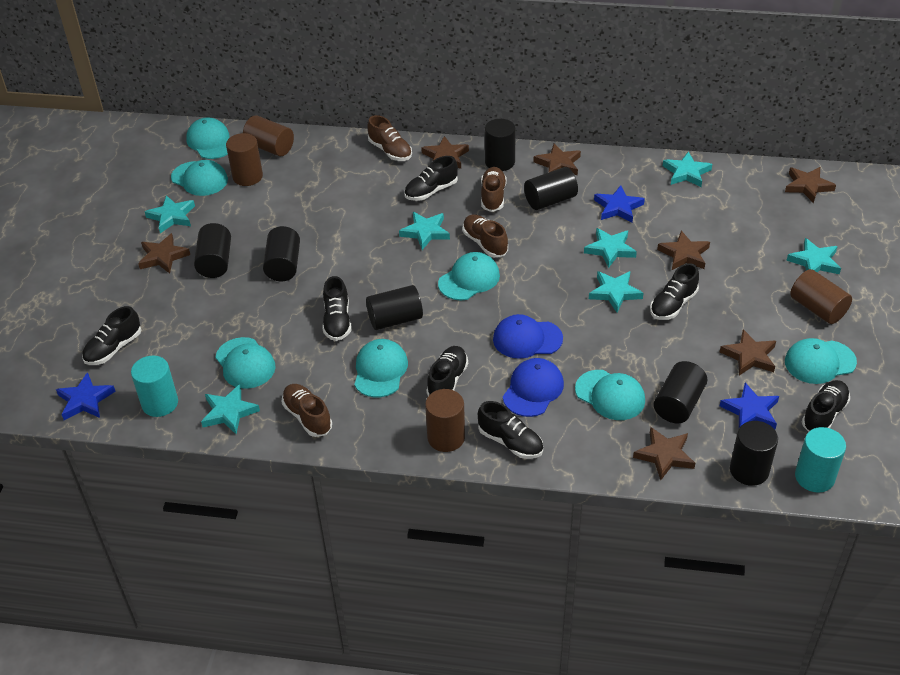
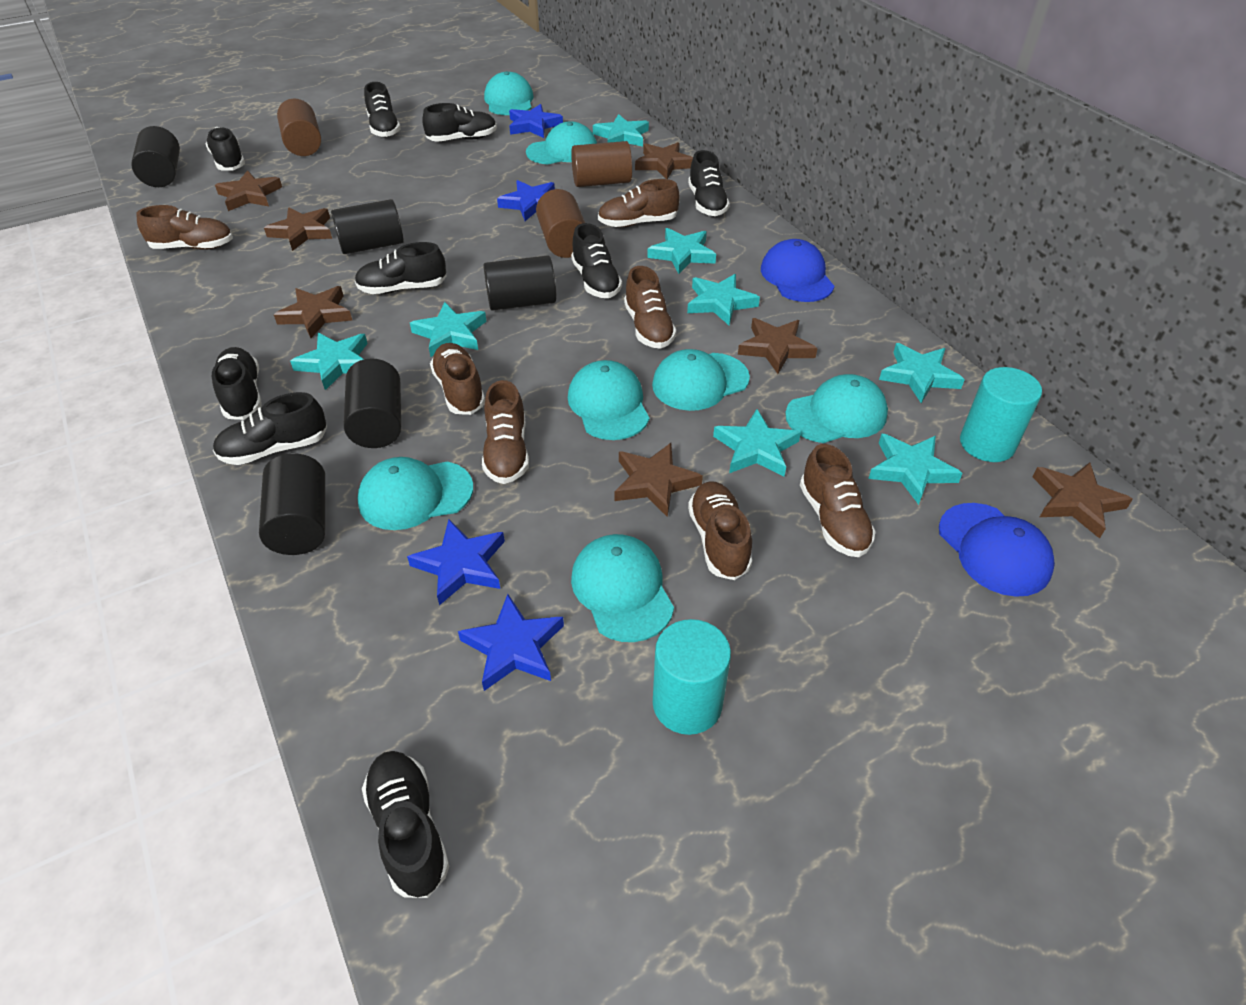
black cylinder: [194,223,231,278] [263,226,300,281] [366,285,423,330] [485,119,516,171] [524,167,578,210] [654,361,707,424] [730,421,778,486] = 7 -> [131,126,180,187] [259,453,325,555] [331,199,404,254] [344,358,401,448] [483,255,556,311] = 5
black shoe: [82,306,141,365] [323,276,351,341] [404,156,458,201] [426,346,468,396] [478,401,543,459] [650,263,699,320] [802,380,850,432] = 7 -> [205,127,245,171] [212,347,262,420] [213,392,327,465] [355,242,447,294] [362,751,449,898] [364,82,401,138] [422,103,497,142] [571,223,622,298] [688,150,730,216] = 9
blue star: [56,372,116,420] [594,185,645,222] [720,383,779,429] = 3 -> [407,520,505,605] [458,594,564,691] [497,180,555,221] [509,104,563,138] = 4
brown cylinder: [226,133,263,186] [243,115,294,156] [425,389,465,452] [790,269,852,324] = 4 -> [277,98,321,156] [536,189,585,258] [571,141,632,187] = 3
brown shoe: [282,384,332,437] [367,115,412,161] [463,214,508,257] [481,167,507,212] = 4 -> [136,205,233,250] [430,343,485,415] [482,380,529,484] [598,179,680,227] [624,266,676,349] [688,481,752,580] [800,444,876,557] = 7
turquoise star: [145,195,195,233] [201,384,260,434] [399,212,450,250] [584,228,637,268] [589,271,643,312] [663,152,712,187] [786,238,841,275] = 7 -> [290,333,368,390] [410,302,487,357] [593,114,649,147] [647,228,716,274] [687,274,760,325] [713,409,801,476] [868,433,963,505] [879,343,965,403] = 8

